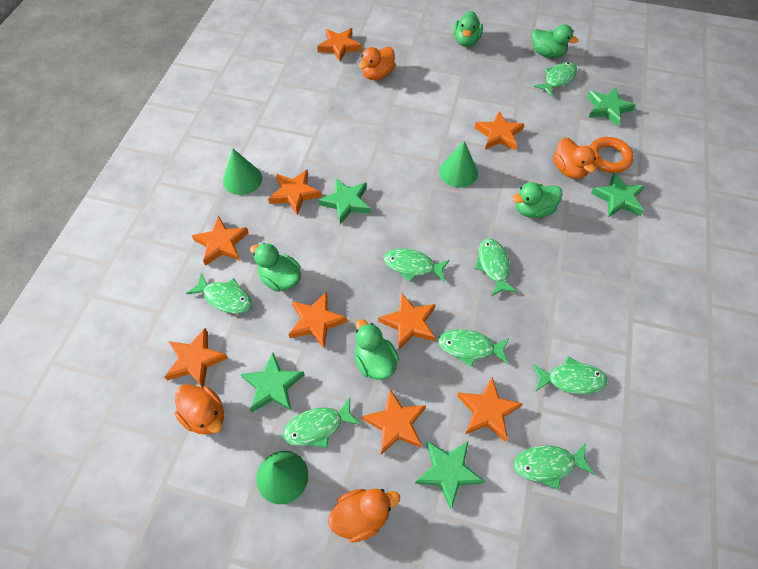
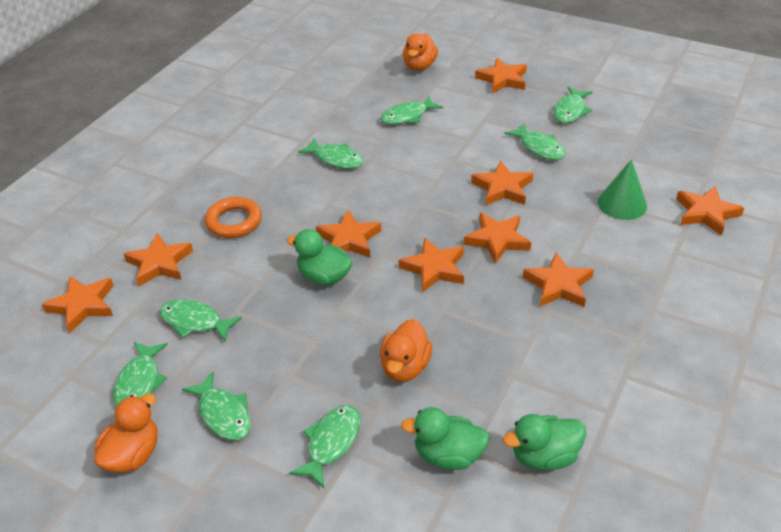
green cone: [223,149,262,195] [256,451,308,504] [439,141,478,188] = 3 -> [598,159,647,220] = 1
green duck: [250,243,301,292] [355,319,399,380] [453,11,483,47] [512,182,563,218] [532,24,578,58] = 5 -> [287,229,352,285] [401,407,490,470] [503,414,586,470] = 3
green star: [240,353,305,413] [318,178,370,224] [415,440,485,510] [587,88,636,127] [591,172,645,217] = 5 -> none = 0
orange duck: [174,384,224,435] [328,489,400,543] [359,46,395,80] [553,137,596,179] = 4 -> [94,394,158,473] [380,319,432,382] [403,33,438,71] = 3

